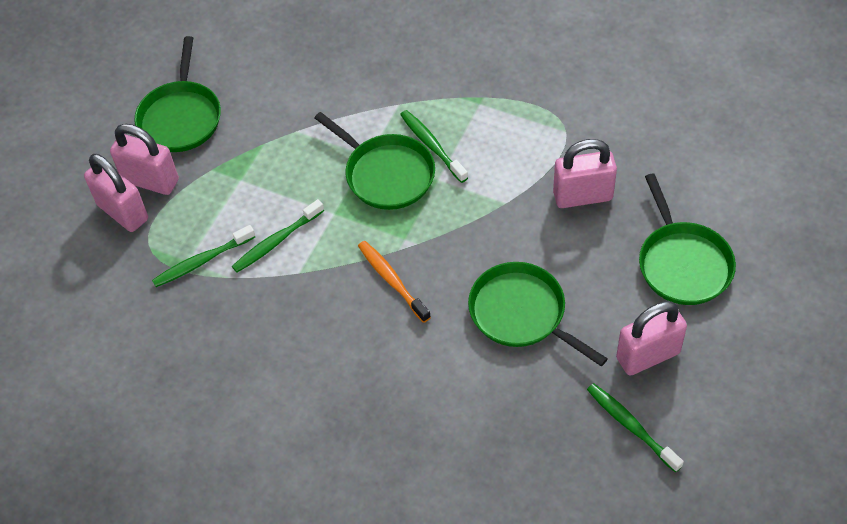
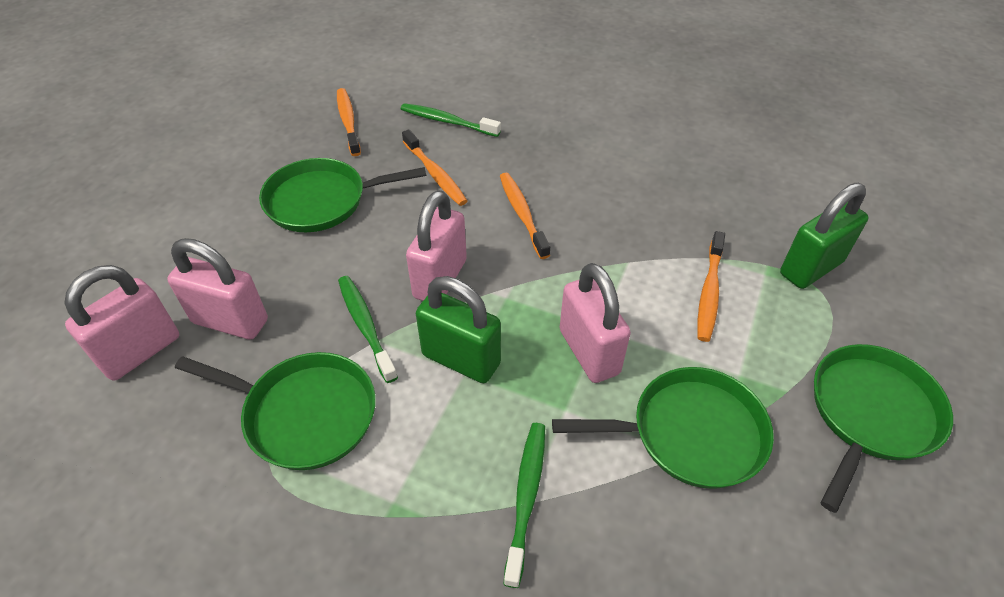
green padlock: none = 0 -> [416,276,501,383] [780,183,869,289] = 2
green toothbrush: [152,225,255,287] [232,199,324,273] [400,110,468,183] [587,383,684,472] = 4 -> [338,276,398,383] [401,103,501,137] [503,423,545,588] = 3
orange toothbrush: [358,241,431,323] = 1 -> [337,88,361,156] [402,129,467,206] [500,173,550,259] [698,231,725,342] = 4

